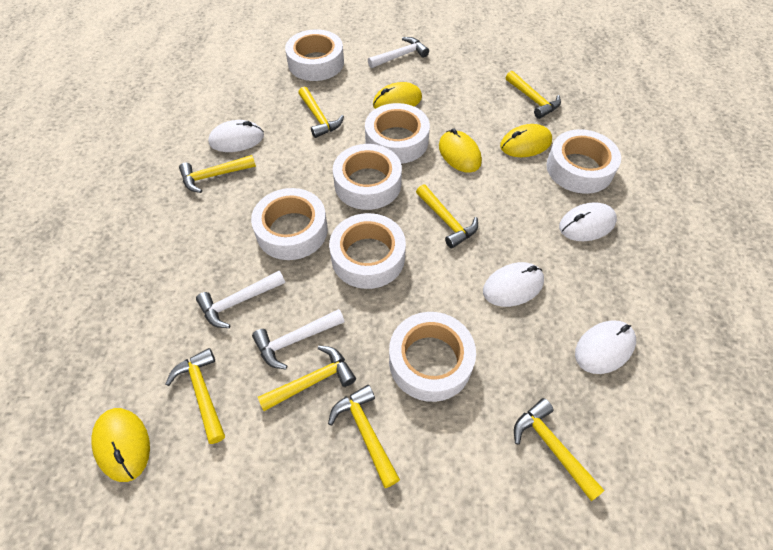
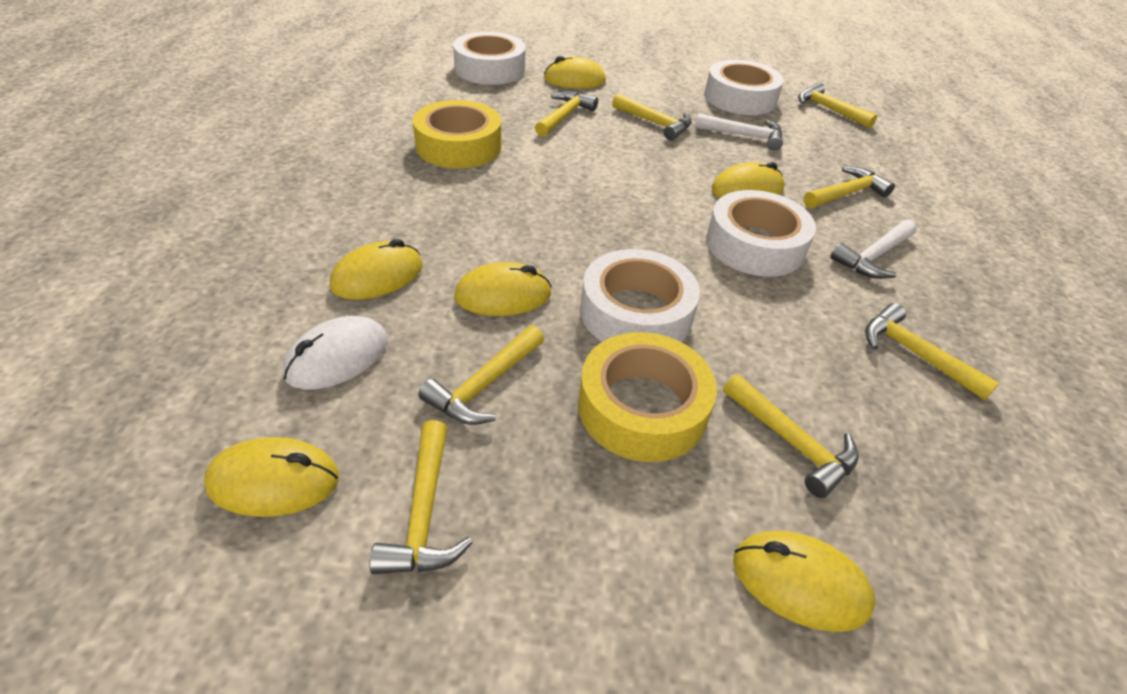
white hammer: [196,271,285,328] [252,309,345,370] [368,37,429,68] = 3 -> [695,113,783,151] [830,220,917,279] = 2
white mouse: [208,120,264,152] [483,262,544,307] [559,202,617,241] [575,320,636,374] = 4 -> [283,316,388,390] = 1
white tape: [251,188,328,260] [285,30,344,81] [329,213,406,289] [333,144,402,210] [365,103,430,164] [389,312,476,402] [546,129,621,194] = 7 -> [453,32,526,85] [580,249,700,342] [704,60,784,115] [706,190,816,276] = 4
yellow mouse: [91,408,150,482] [373,82,422,109] [439,129,482,173] [500,124,552,157] = 4 -> [204,437,339,517] [330,239,423,300] [454,262,552,316] [544,56,606,89] [712,162,784,198] [733,531,876,632] = 6
yellow tape: none = 0 -> [413,100,502,169] [578,332,717,462] = 2

